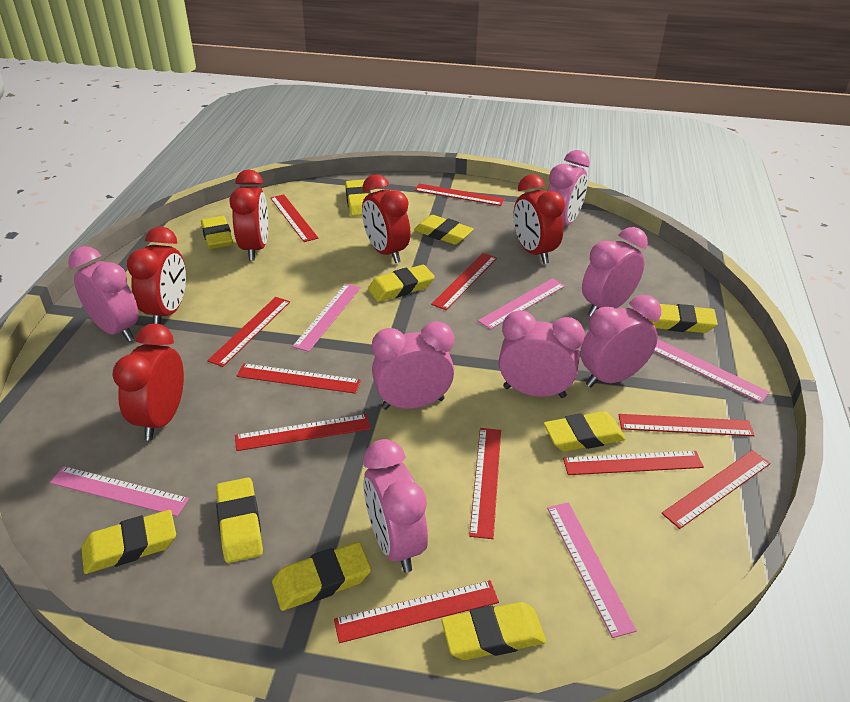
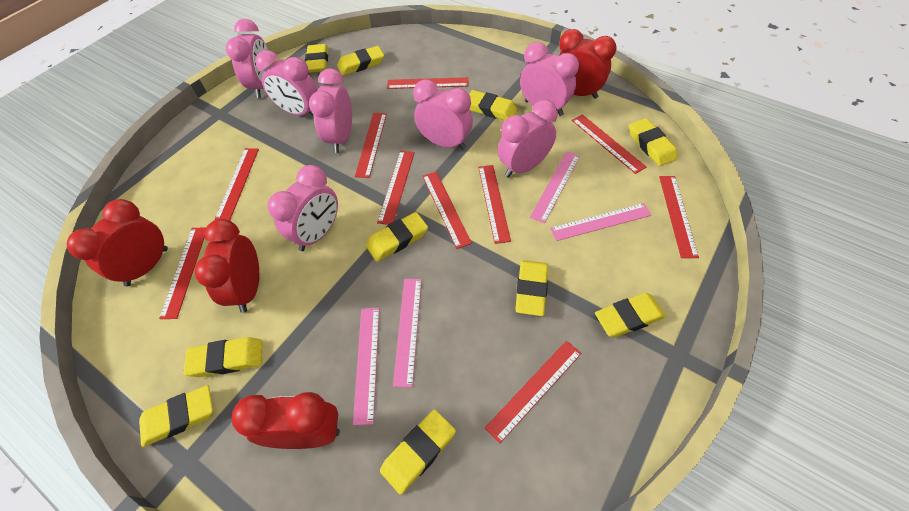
pink ruler: [50,466,189,516] [292,283,361,352] [478,278,565,330] [547,502,637,638] [654,339,769,403] = 5 -> [353,308,380,425] [393,279,422,387] [530,151,580,223] [550,203,651,241] = 4
red clock: [112,324,184,441] [127,227,186,324] [229,169,268,260] [362,174,410,263] [513,174,565,264] = 5 -> [67,199,168,287] [194,219,259,313] [232,392,340,449] [559,29,617,99] = 4
red ruler: [207,297,290,367] [235,414,371,451] [237,363,361,394] [270,194,318,242] [334,580,499,643] [414,184,505,206] [431,253,497,310] [469,428,501,539] [563,451,704,475] [619,414,755,436] [661,450,771,529] = 11 -> [159,227,206,319] [215,148,259,221] [355,113,387,178] [377,151,415,225] [387,77,469,89] [422,171,472,249] [478,165,511,244] [485,341,582,443] [572,114,646,174] [659,176,699,258] = 10

